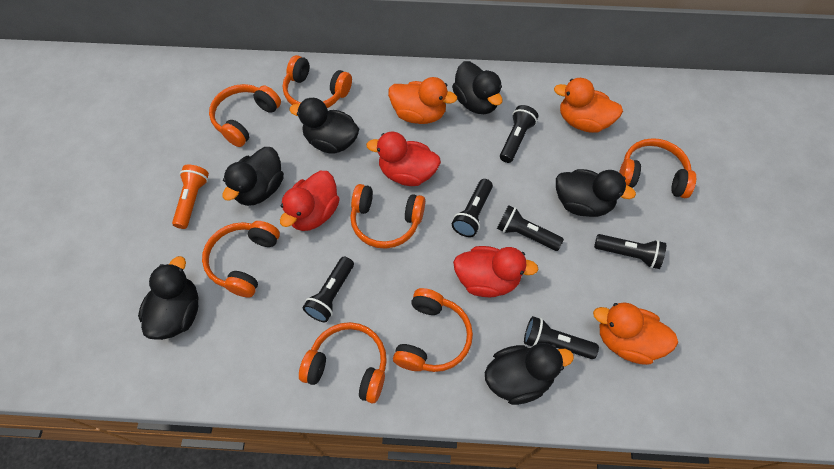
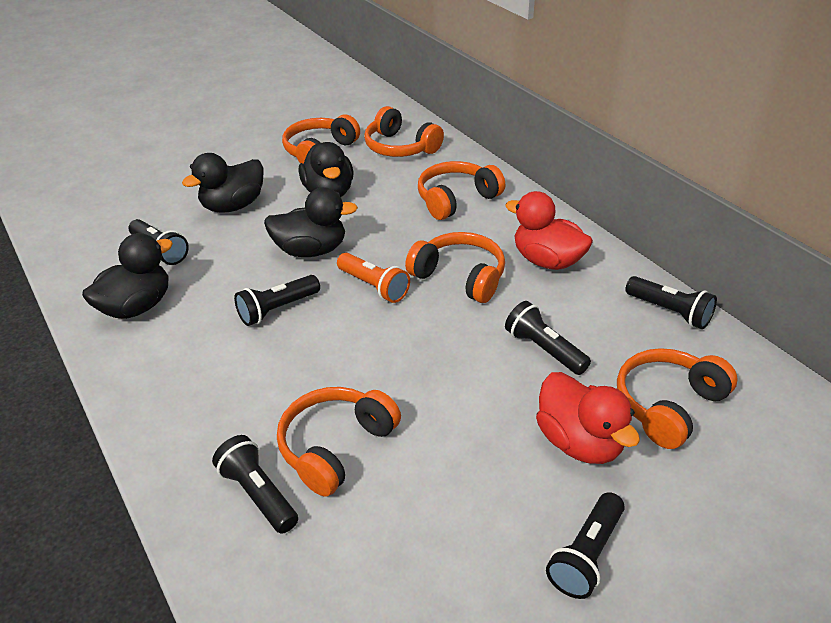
black duck: [138,256,199,340] [222,147,284,206] [289,98,359,154] [452,61,503,114] [485,343,574,405] [556,169,636,217] = 6 -> [82,233,173,319] [182,153,264,212] [264,187,358,257] [299,142,354,197] = 4
orange duck: [388,77,457,124] [554,78,623,133] [593,302,678,365] = 3 -> none = 0
orange headphones: [202,221,280,297] [209,84,281,147] [283,55,352,108] [299,322,387,403] [350,184,425,249] [393,288,473,372] [619,138,696,198] = 7 -> [277,387,401,497] [282,114,360,164] [364,106,444,157] [405,232,505,303] [418,161,505,220] [617,348,738,449] = 6
red duck: [280,171,339,231] [366,132,441,186] [453,246,538,297] = 3 -> [505,191,593,270] [536,372,640,464] = 2

